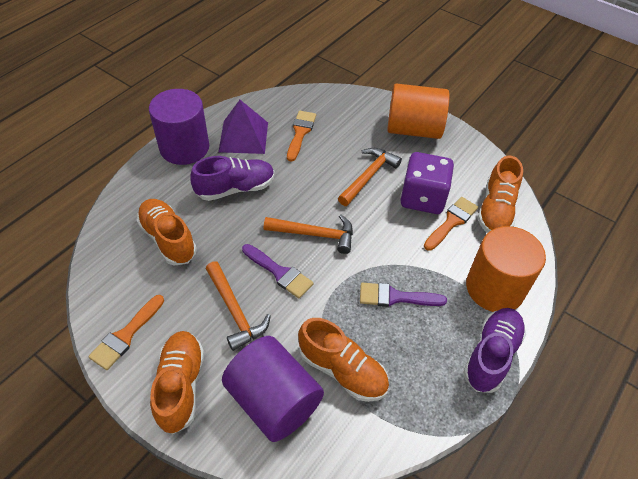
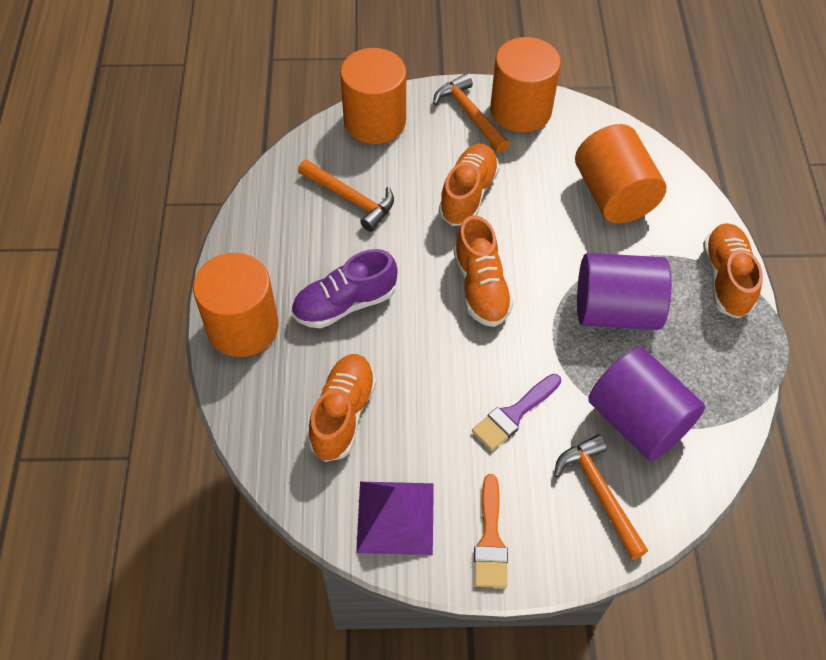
orange brush: [88,295,164,370] [287,111,316,162] [424,197,478,251] = 3 -> [474,474,508,588] = 1
orange cylinder: [387,83,449,139] [466,226,546,312] = 2 -> [193,253,278,357] [340,48,406,144] [490,37,561,133] [575,124,666,224] = 4
purple brush: [242,244,314,299] [360,282,447,307] = 2 -> [472,374,561,451] = 1
purple dice: [400,152,454,214] = 1 -> none = 0
purple shoe: [190,156,275,201] [463,308,526,393] = 2 -> [292,249,398,328] = 1

